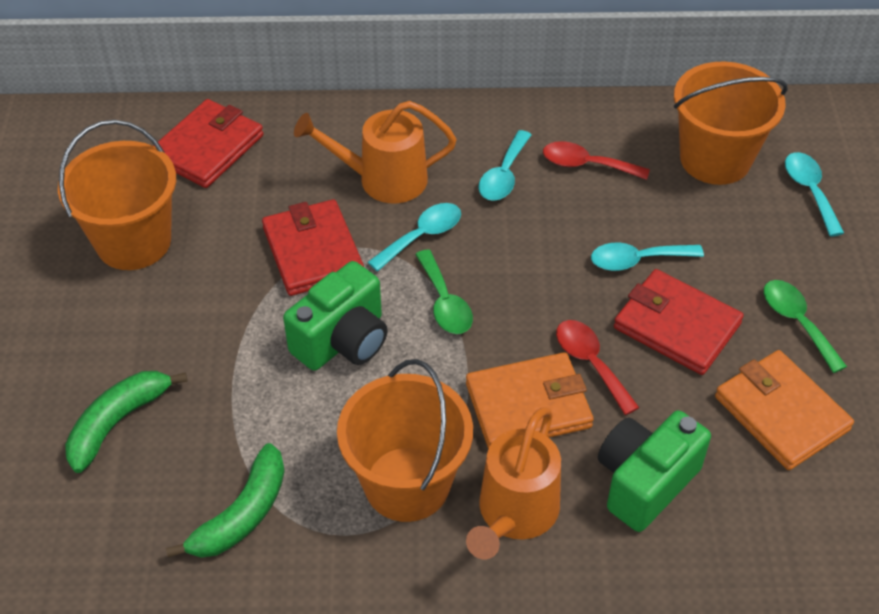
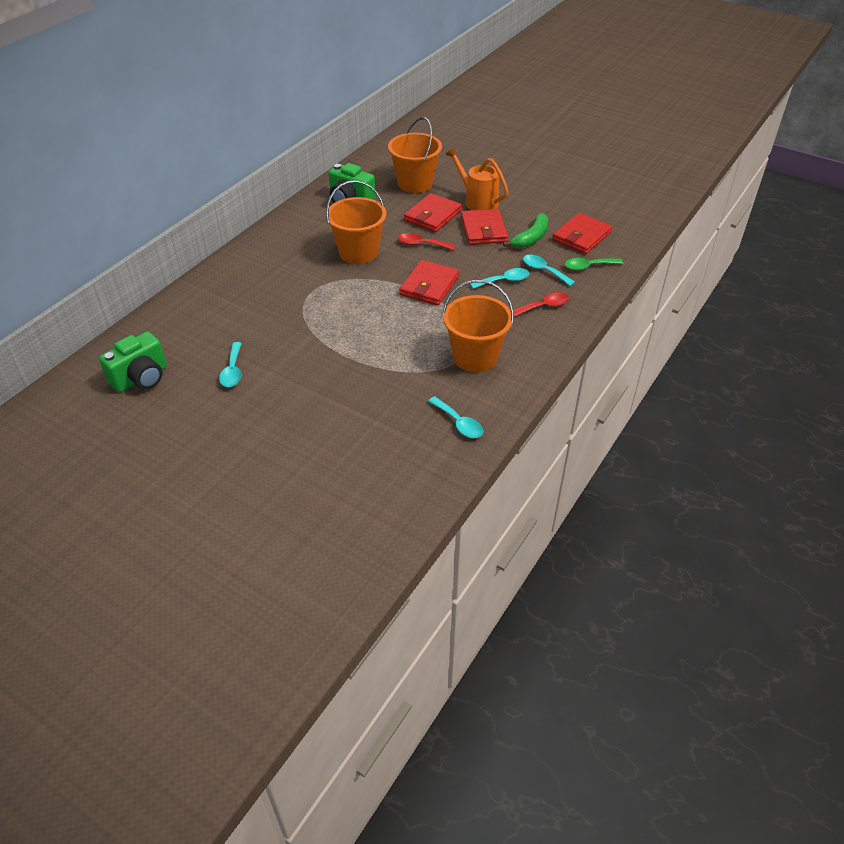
green banana: [65,371,188,473] [166,443,285,558] = 2 -> [503,213,548,248] = 1
green spoon: [415,250,473,334] [764,280,847,373] = 2 -> [565,258,623,270] = 1
orange wallet: [466,352,594,449] [715,350,854,470] = 2 -> none = 0
orange watering can: [294,101,456,203] [466,407,561,559] = 2 -> [445,147,509,210] = 1
red wallet: [153,99,264,188] [262,199,364,296] [614,269,744,375] = 3 -> [399,260,459,306] [404,193,462,232] [461,209,508,245] [552,213,612,254] = 4

